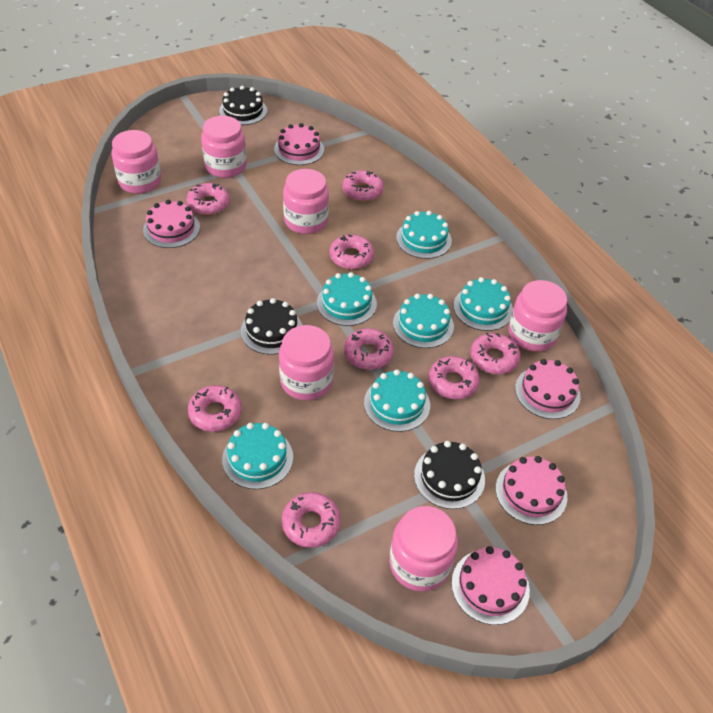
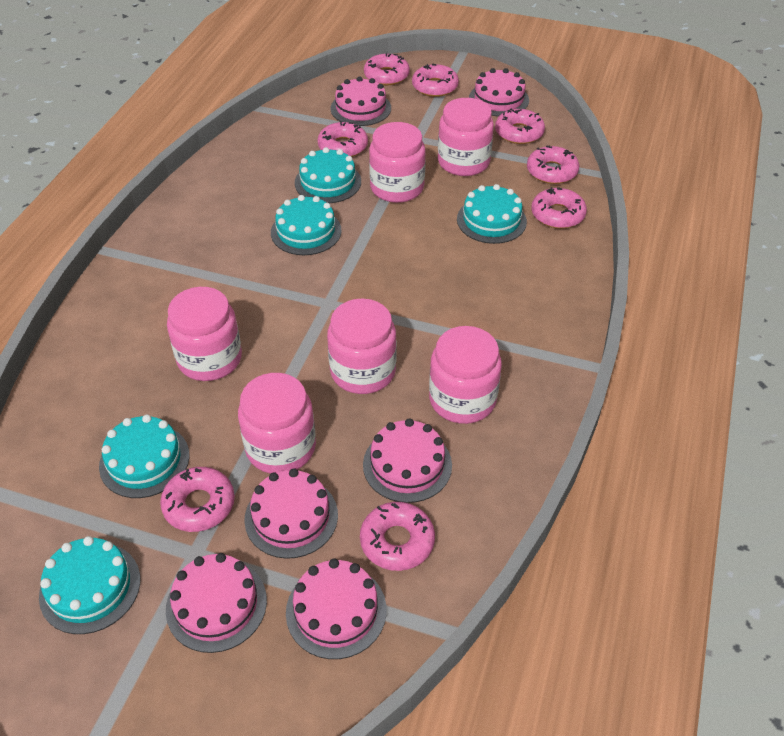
black cake: [219,86,267,125] [241,298,302,355] [414,441,485,509] = 3 -> none = 0
pink cake: [143,200,200,248] [274,123,324,165] [452,546,530,625] [496,456,568,525] [515,359,581,419] = 5 -> [166,553,267,653] [244,468,338,559] [286,559,386,659] [330,76,391,126] [363,418,452,503] [469,68,529,116] = 6
turquoise cake: [222,423,293,489] [317,272,377,326] [364,369,430,432] [393,294,454,348] [396,211,452,259] [453,277,513,331] = 6 -> [39,536,140,634] [99,414,190,498] [271,195,342,255] [295,147,361,203] [457,184,527,244] = 5

